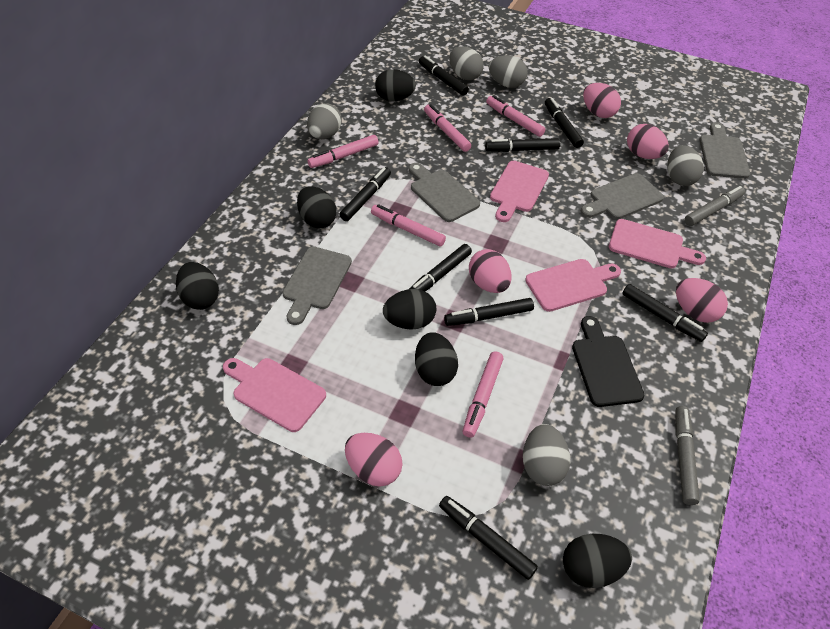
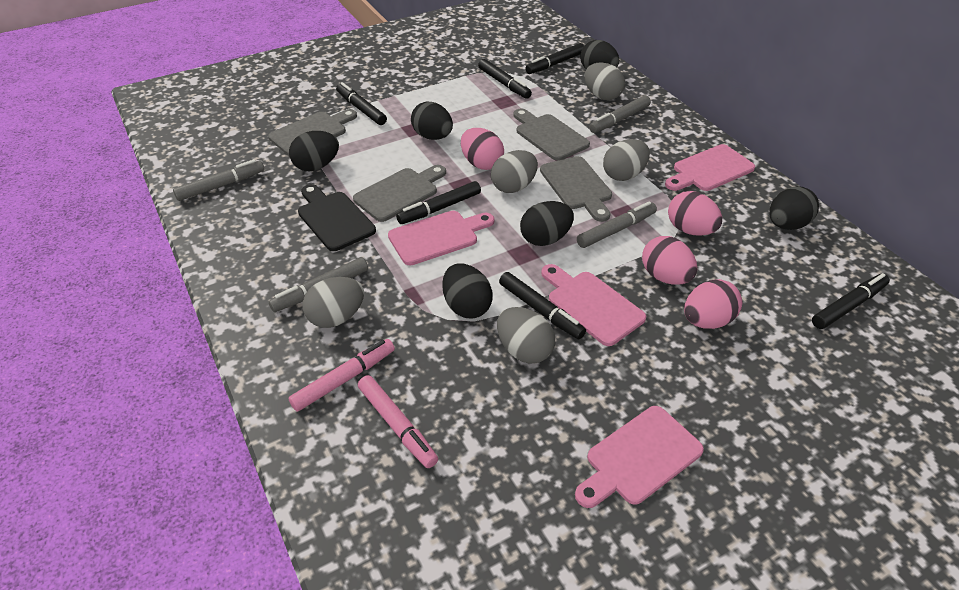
black marker: [339,167,391,221] [409,244,472,291] [419,55,469,96] [439,496,538,580] [444,298,534,326] [485,138,560,152] [545,98,584,148] [622,284,708,342] = 8 -> [336,82,387,125] [396,181,481,224] [478,59,532,99] [499,272,586,339] [525,43,584,74] [812,273,890,329] = 6
grey marker: [676,406,700,505] [684,186,745,226] = 2 -> [173,159,264,201] [269,257,368,312] [577,201,657,248] [589,95,651,133] = 4
pink egg: [345,433,403,487] [469,249,512,293] [583,83,621,118] [627,124,669,159] [676,278,728,323] = 5 -> [461,128,504,170] [642,236,697,285] [668,191,722,236] [684,279,743,329] = 4
pink marker: [307,135,379,168] [371,204,446,247] [424,104,471,152] [463,351,504,438] [486,95,545,137] = 5 -> [289,339,395,412] [358,375,438,468] = 2

